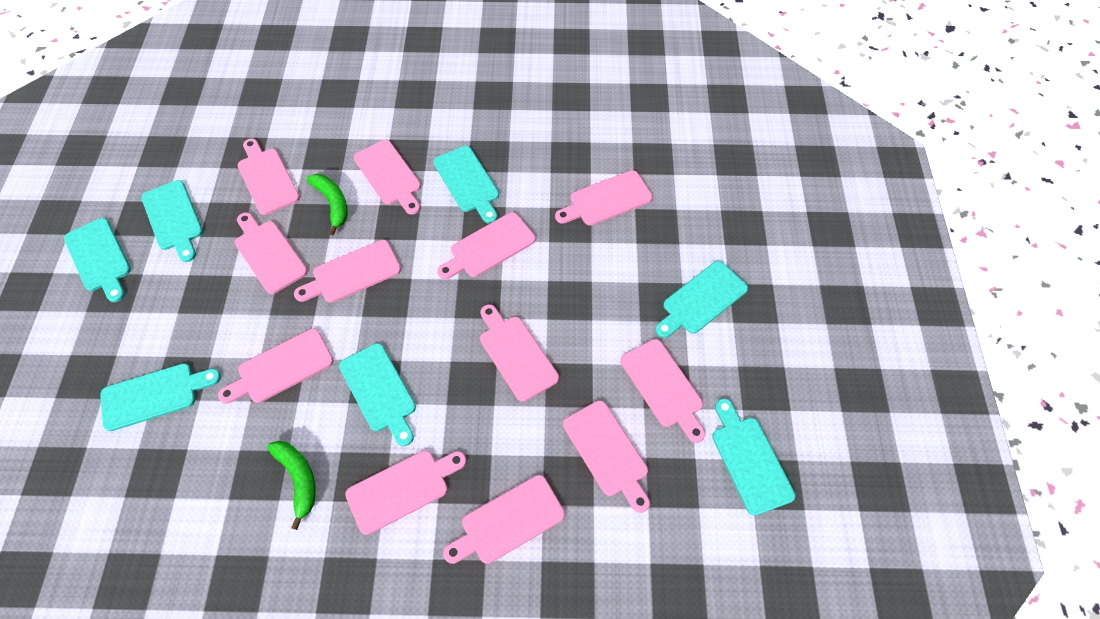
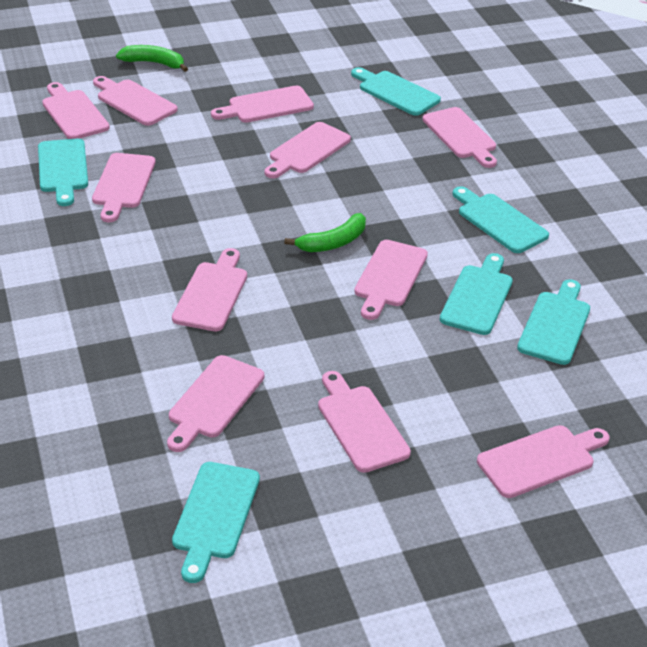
pink cutting board: [218,328,334,404] [235,212,308,294] [237,138,300,215] [294,240,401,303] [345,450,467,535] [353,140,421,215] [437,212,536,279] [443,475,565,564] [480,304,559,402] [555,170,653,226] [563,400,650,513] [620,339,705,443] = 12 -> [42,82,110,139] [92,153,156,222] [93,76,178,126] [167,355,264,452] [172,248,247,332] [211,86,314,123] [264,122,351,178] [318,371,411,473] [354,240,428,320] [423,107,497,168] [477,425,609,498] = 11
turquoise cutting board: [64,218,131,302] [100,363,221,431] [141,180,203,262] [339,343,416,446] [433,146,499,224] [655,261,748,338] [712,398,795,516] = 7 -> [38,138,88,206] [172,462,260,583] [351,67,441,116] [440,253,513,335] [452,186,549,253] [517,279,590,365] = 6

